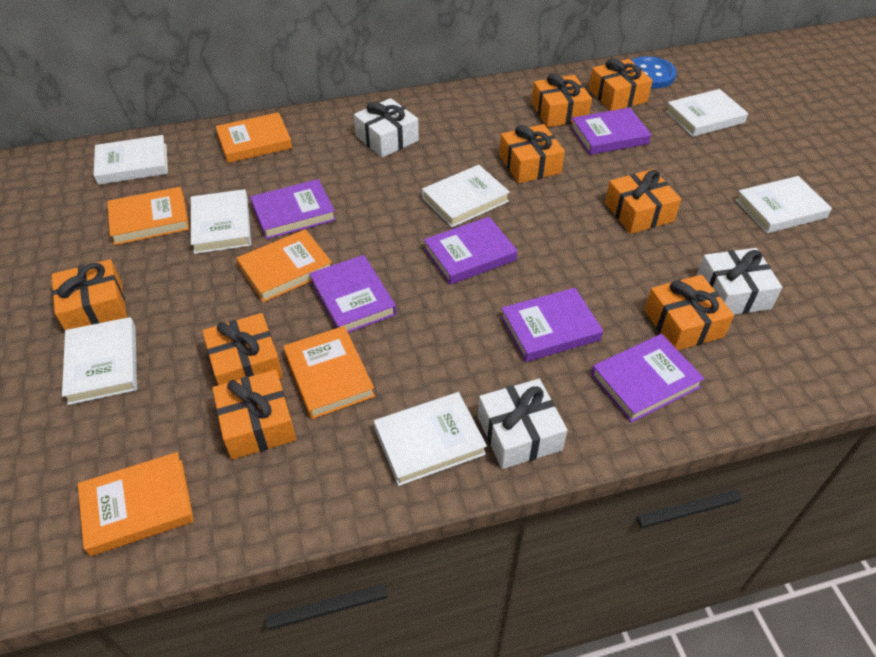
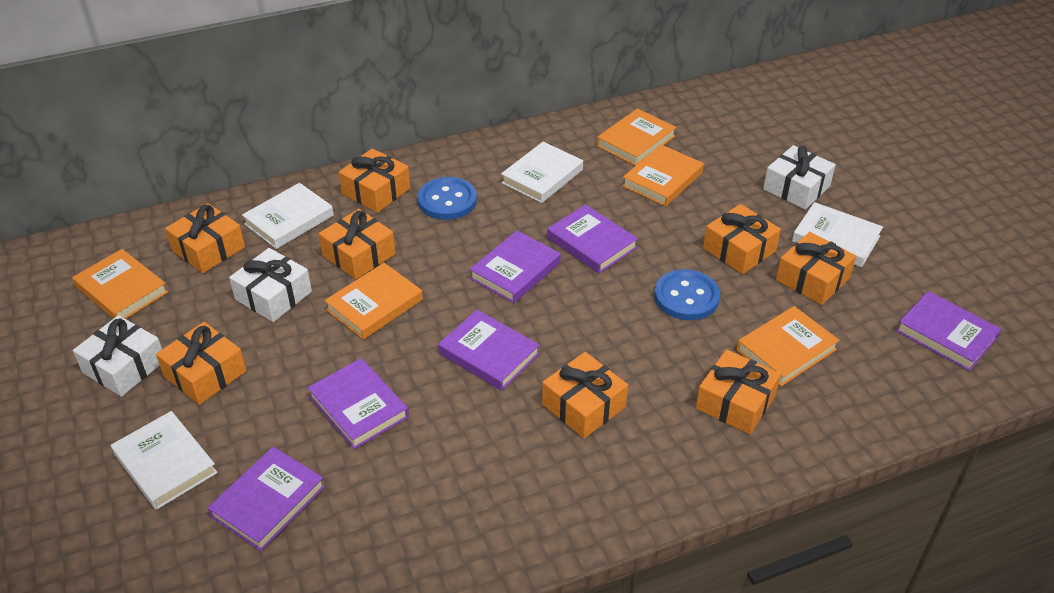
blue button: [631,56,676,88] = 1 -> [418,177,477,220] [654,269,720,320] = 2
white book: [62,317,137,405] [94,135,168,185] [191,189,251,254] [374,392,487,486] [422,165,510,228] [666,89,748,137] [735,176,832,234] = 7 -> [111,411,218,510] [242,183,334,249] [501,142,583,203] [792,202,883,267] = 4

